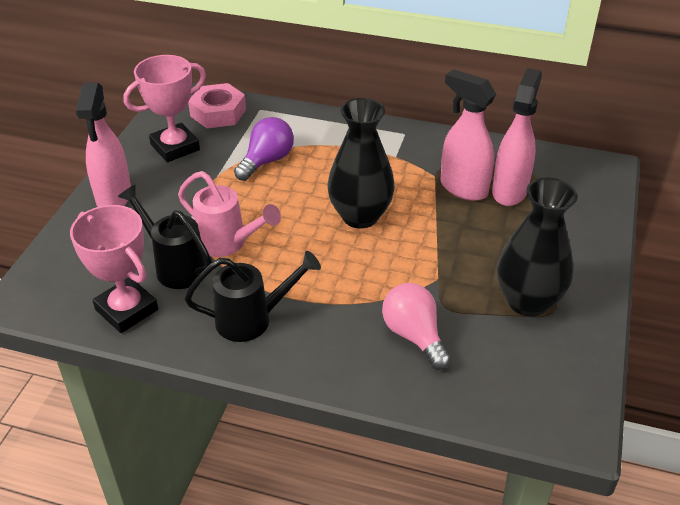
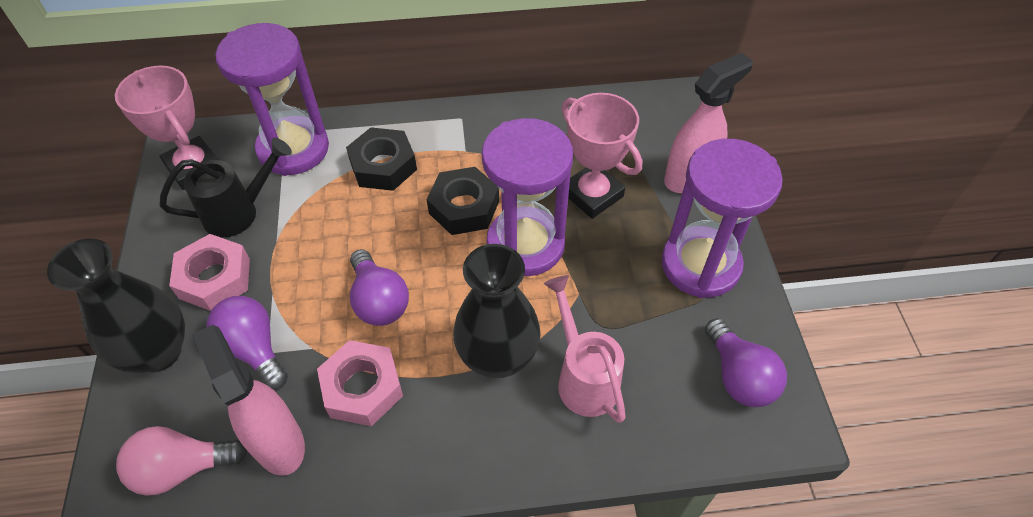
black nut: none = 0 -> [346,127,417,191] [427,167,499,235] = 2
black watering can: [118,185,212,289] [185,251,321,342] = 2 -> [159,138,292,238] = 1
pink nut: [188,83,246,128] = 1 -> [169,234,250,311] [317,340,403,426] = 2
pink spray bottle: [76,83,131,207] [440,69,496,201] [492,68,542,206] = 3 -> [193,325,305,476] [664,52,753,193] = 2
purple hourglass: none = 0 -> [216,23,329,176] [482,118,573,276] [661,139,783,298] = 3
purple light bulb: [234,117,294,181] = 1 -> [206,296,288,389] [350,249,409,326] [705,318,787,407] = 3

